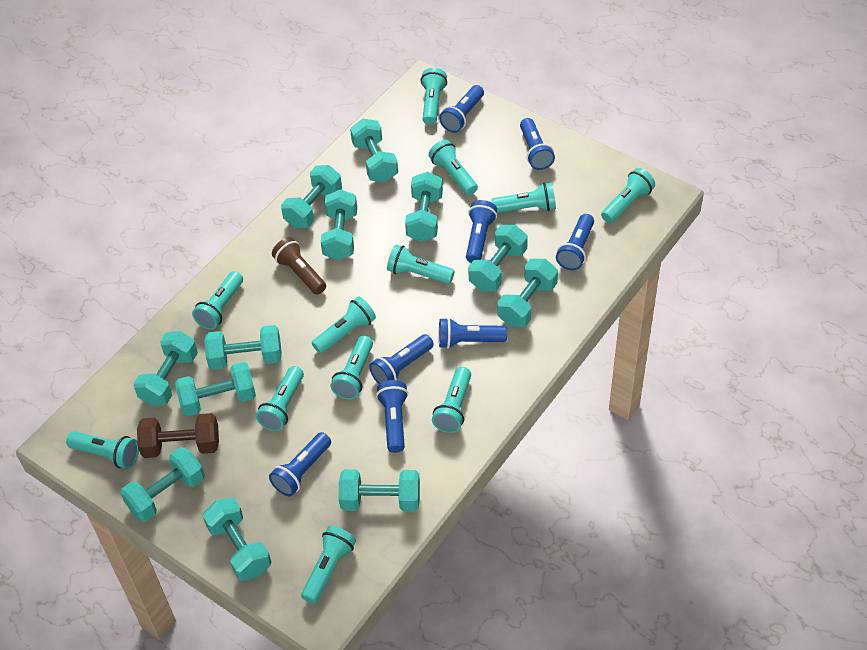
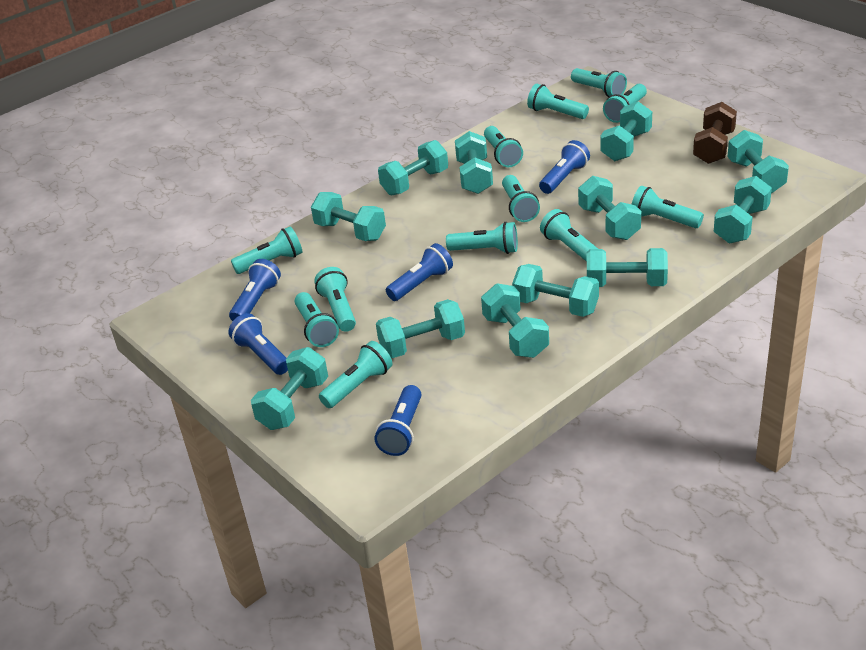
blue flashlight: [269,432,331,496] [369,334,434,384] [376,380,408,453] [439,85,484,133] [439,318,507,349] [466,200,497,263] [520,118,555,170] [556,214,594,270] = 8 -> [228,313,288,375] [229,259,281,321] [375,385,421,456] [386,243,453,301] [539,140,590,194] = 5
brown flashlight: [272,237,326,295] = 1 -> none = 0

